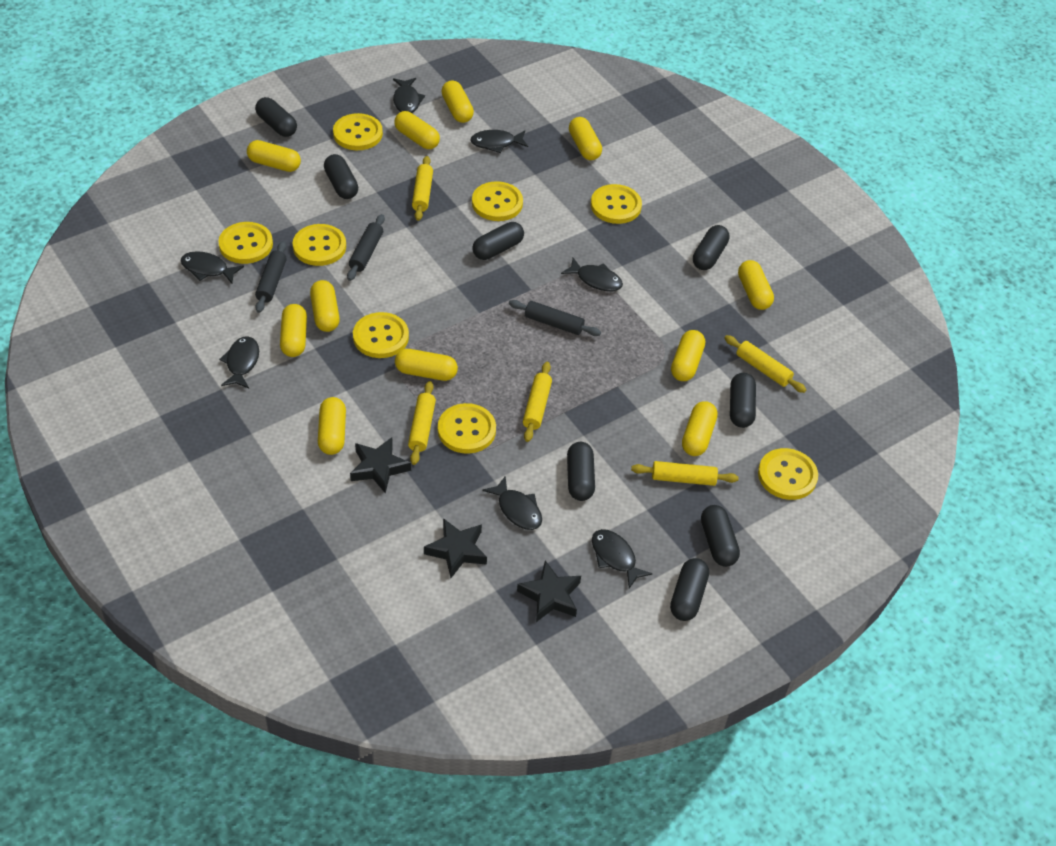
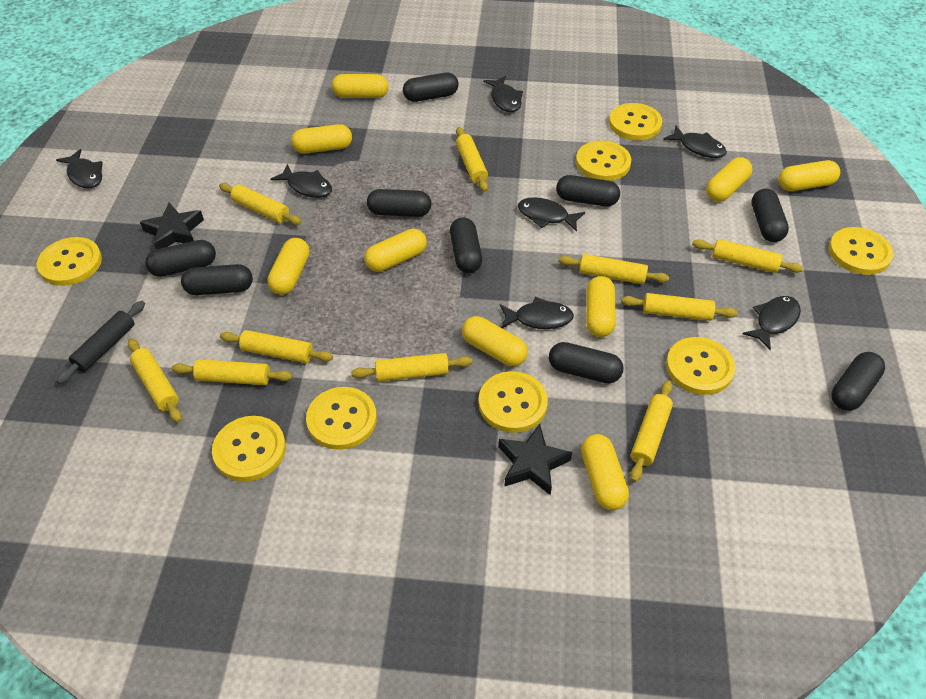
black capsule: [255,97,297,137] [324,154,358,199] [472,222,524,260] [567,442,595,501] [670,558,709,621] [693,225,730,270] [701,505,740,567] [730,373,756,428] = 8 -> [145,240,216,277] [181,264,253,295] [367,189,431,217] [403,72,459,102] [450,217,482,273] [549,342,624,383] [556,175,620,207] [751,189,789,242] [831,352,885,411] = 9
black rolling pin: [255,241,287,313] [347,214,385,281] [509,300,601,336] = 3 -> [56,301,145,384] = 1
black star: [350,437,411,493] [424,518,487,578] [517,561,581,622] = 3 -> [140,202,204,249] [499,424,572,495] = 2
yellow capsule: [247,140,301,172] [280,304,307,357] [310,280,340,332] [318,397,346,455] [394,111,440,149] [395,349,458,381] [441,81,474,123] [569,117,602,160] [671,330,705,381] [682,401,718,456] [738,260,774,310] = 11 -> [267,238,310,295] [291,124,352,154] [332,74,389,98] [364,229,427,272] [462,316,528,366] [581,434,629,510] [586,276,616,337] [706,157,752,202] [779,160,840,191] = 9
yellow rolling pin: [408,381,436,465] [412,156,433,221] [523,362,552,442] [631,461,739,486] [724,335,807,393] = 5 -> [128,338,182,423] [171,359,292,385] [219,183,302,225] [220,330,333,363] [351,353,472,382] [456,127,488,192] [559,254,669,284] [621,293,738,321] [630,380,673,482] [692,239,803,273] = 10

